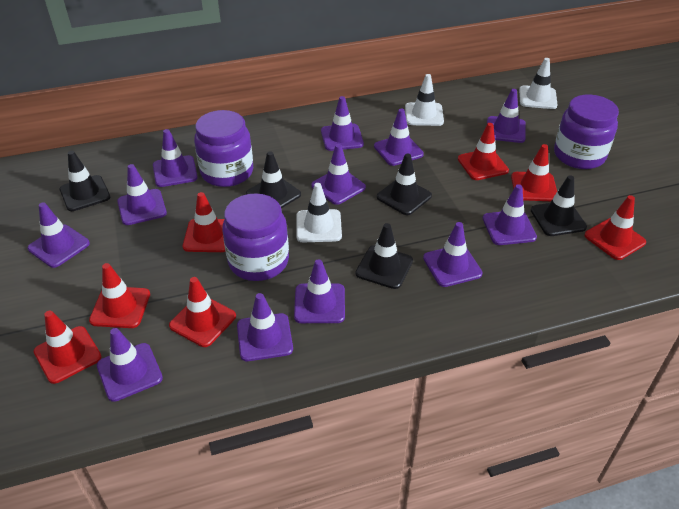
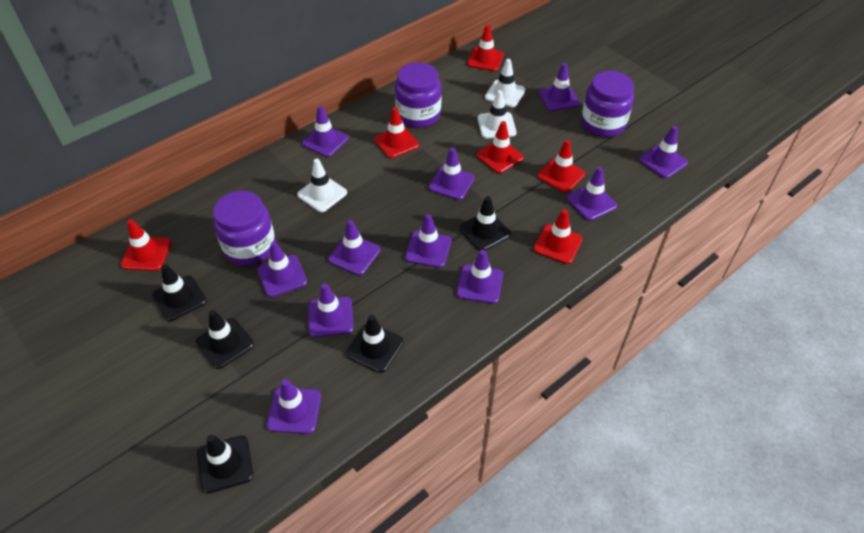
purple traffic cone: [28,202,90,268] [97,328,163,402] [117,164,167,225] [153,129,198,187] [237,293,293,361] [294,259,345,323] [311,144,366,205] [321,96,364,151] [374,109,424,166] [423,222,483,287] [483,184,537,245] [487,89,526,143] = 12 -> [257,241,307,297] [267,379,321,434] [302,106,348,157] [308,283,354,337] [328,220,380,275] [405,214,452,268] [428,148,475,200] [457,250,503,304] [539,63,580,111] [567,167,617,221] [639,126,688,178] = 11
red traffic cone: [34,311,102,384] [89,263,150,328] [169,277,236,347] [183,192,225,252] [458,123,509,180] [511,144,557,201] [584,195,646,260] = 7 -> [121,219,171,271] [374,107,419,158] [467,25,504,71] [476,121,524,173] [533,209,583,264] [537,140,585,193] = 6

